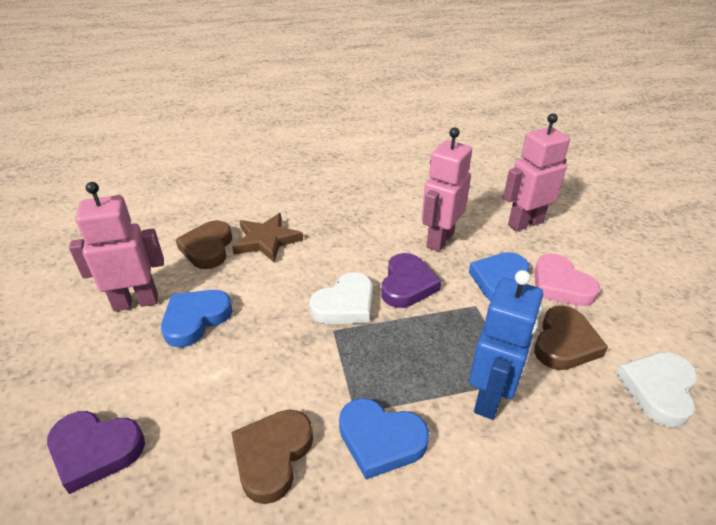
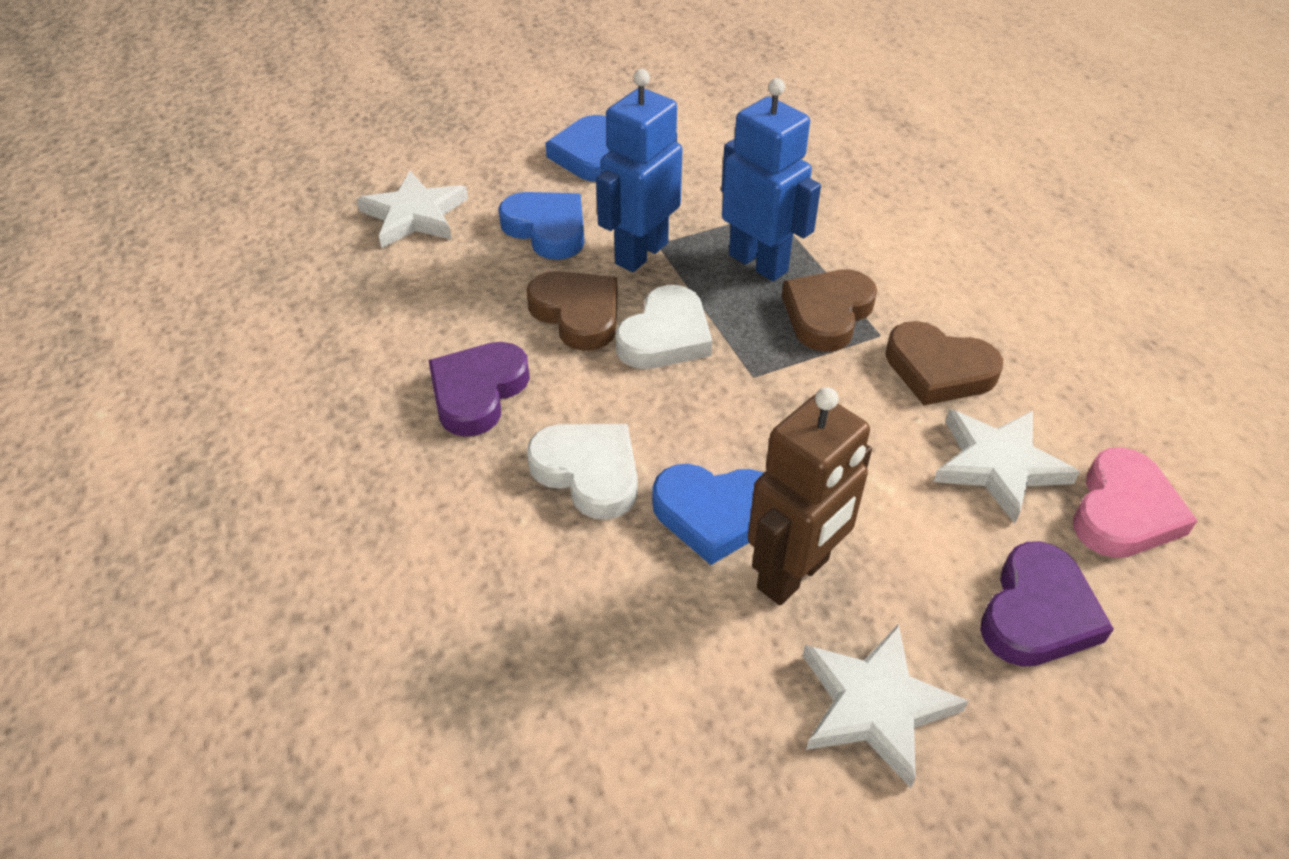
blue robot: [469,270,543,420] = 1 -> [596,69,682,272] [721,78,821,281] = 2
brown robot: none = 0 -> [748,387,872,605] = 1
brown star: [232,213,303,262] = 1 -> none = 0
pink robot: [69,182,164,311] [422,127,472,252] [503,113,570,232] = 3 -> none = 0
white star: none = 0 -> [356,171,468,248] [803,624,968,788] [933,409,1080,524] = 3

